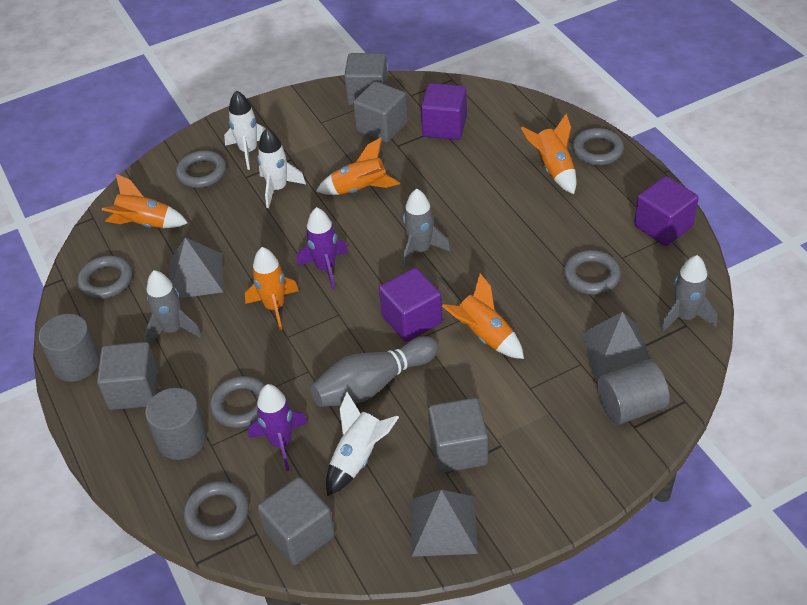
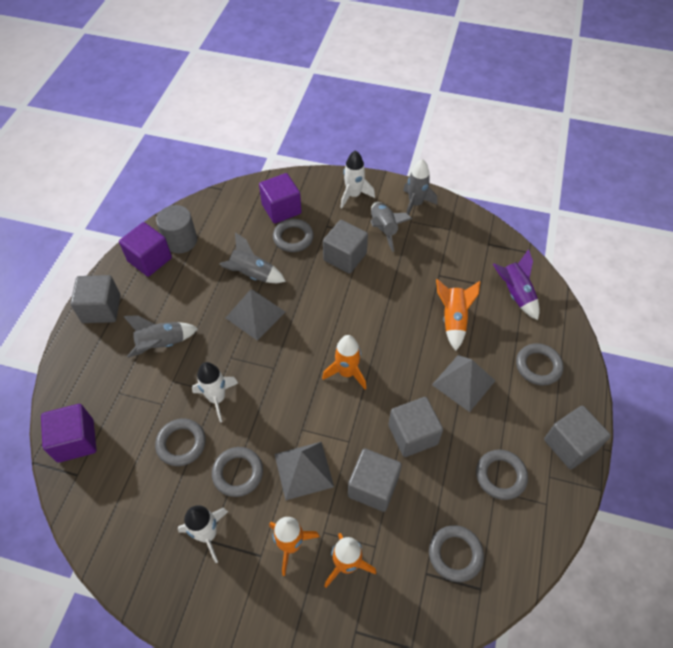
grey bowling pin: [311,336,439,407] = 1 -> none = 0
grey cylinder: [39,314,100,382] [145,388,207,460] [597,360,669,425] = 3 -> [156,205,197,254] = 1
grey rocket: [144,270,202,345] [402,189,451,269] [660,255,718,333] = 3 -> [123,315,198,357] [219,233,286,283] [370,202,412,252] [403,159,437,215] = 4
orange rocket: [102,174,188,228] [245,247,299,330] [316,138,400,195] [442,274,524,359] [521,113,576,194] = 5 -> [269,517,320,576] [322,335,366,389] [324,533,376,588] [436,279,481,351] = 4
purple rocket: [248,384,308,471] [297,207,348,290] = 2 -> [493,249,540,320] = 1

